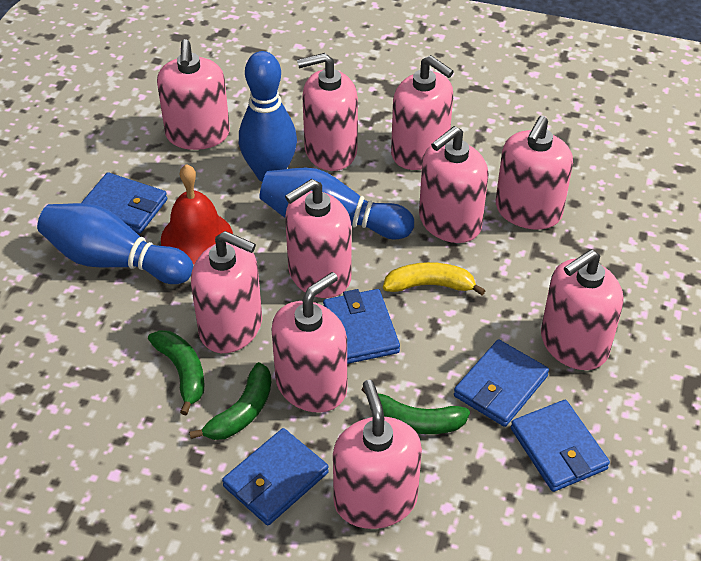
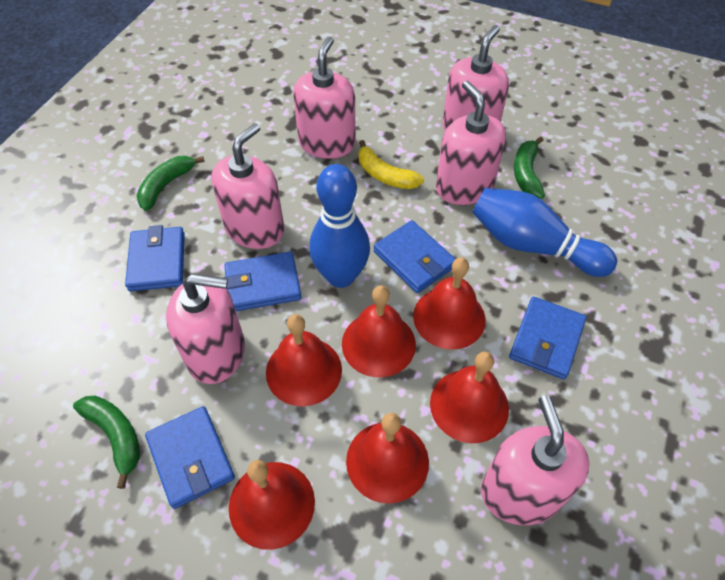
blue bowling pin: [37,203,193,284] [239,51,297,182] [259,167,414,240] = 3 -> [309,164,370,288] [472,188,617,277] = 2
pink soap dispenser: [157,39,230,150] [191,231,262,353] [272,272,347,413] [285,179,352,298] [297,53,358,171] [333,380,422,529] [391,55,454,170] [419,126,489,243] [496,116,573,229] [541,250,623,370] = 10 -> [166,274,245,384] [212,123,284,249] [293,36,356,159] [436,81,506,205] [443,25,509,130] [481,395,589,525] = 6
red bell: [161,164,233,264] = 1 -> [229,460,315,550] [266,314,342,406] [342,285,416,377] [346,413,429,504] [413,257,486,350] [430,352,509,443] = 6

